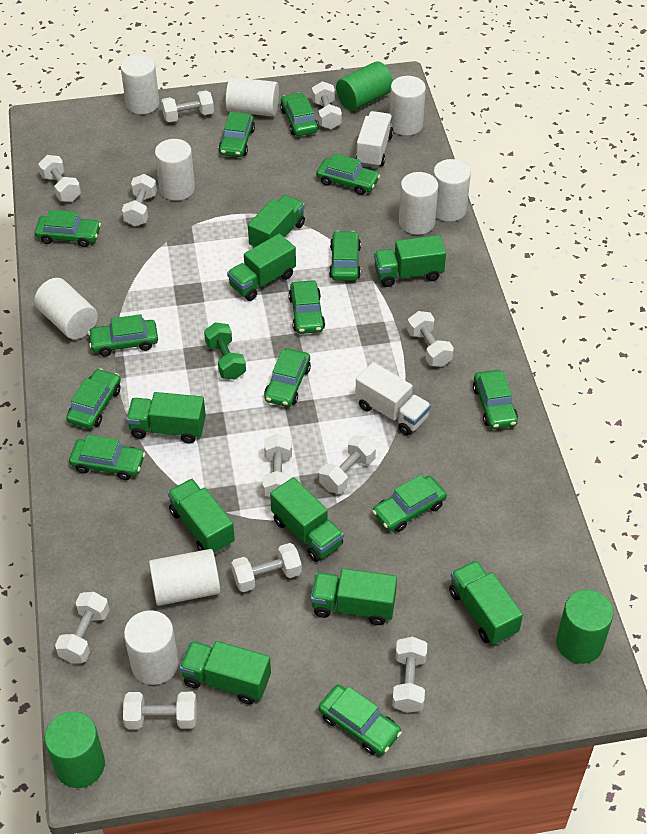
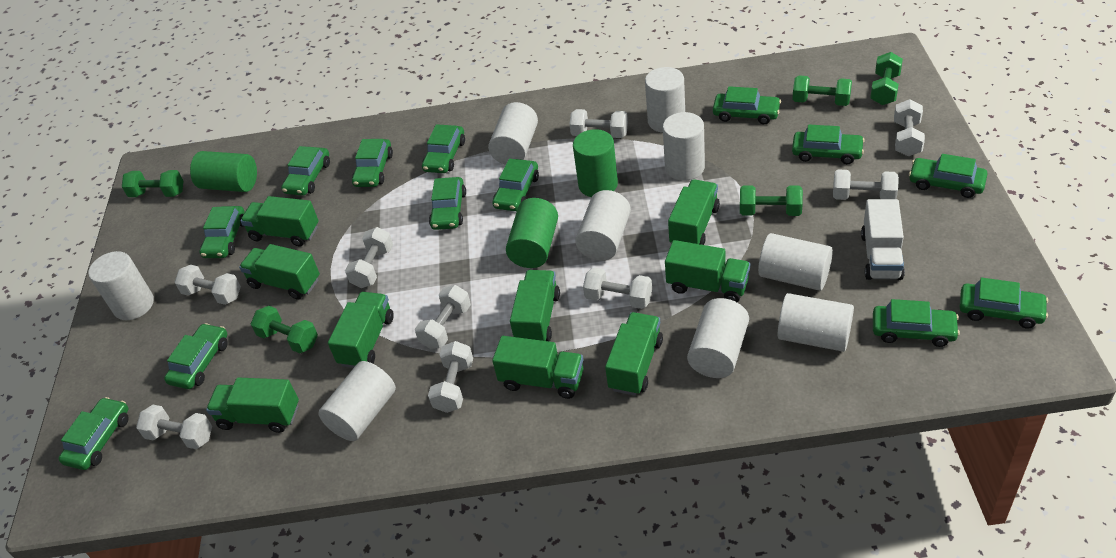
green dumbbell: [204,322,246,380] = 1 -> [122,170,183,197] [251,306,318,353] [740,186,803,216] [792,75,852,106] [870,52,903,105] = 5
white dumbbell: [38,155,81,202] [55,592,109,663] [122,174,157,226] [123,692,197,729] [161,90,214,122] [231,543,302,592] [263,434,292,497] [312,81,342,129] [319,435,376,494] [392,637,427,713] [407,311,454,367] = 11 -> [136,405,212,449] [175,265,241,305] [345,227,393,288] [415,285,471,349] [428,341,473,413] [569,109,628,138] [583,268,652,309] [833,170,899,200] [894,99,925,157] = 9
white truck: [355,362,431,436] [356,111,394,168] = 2 -> [861,199,905,280] = 1

